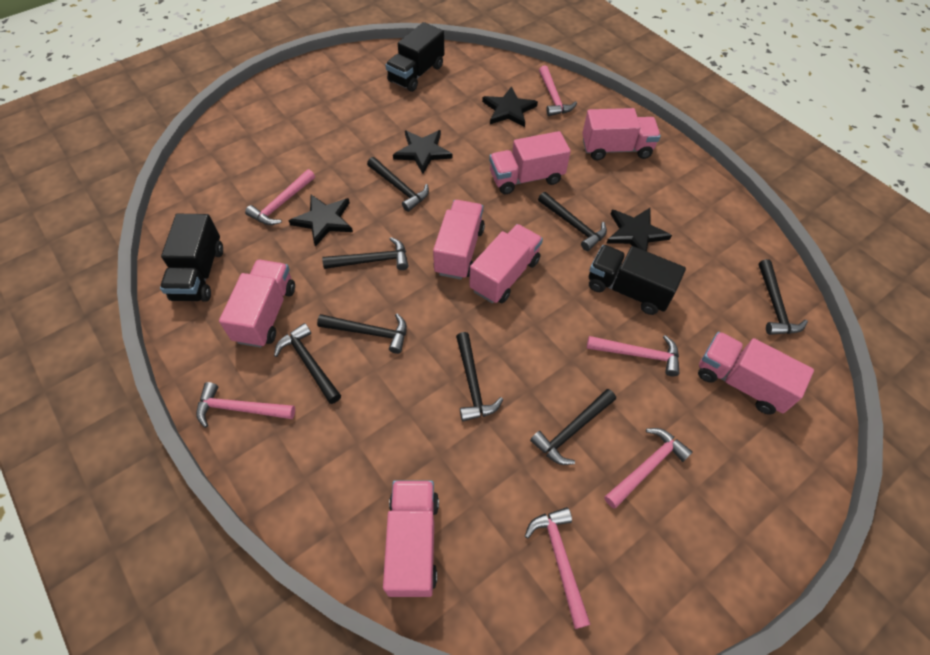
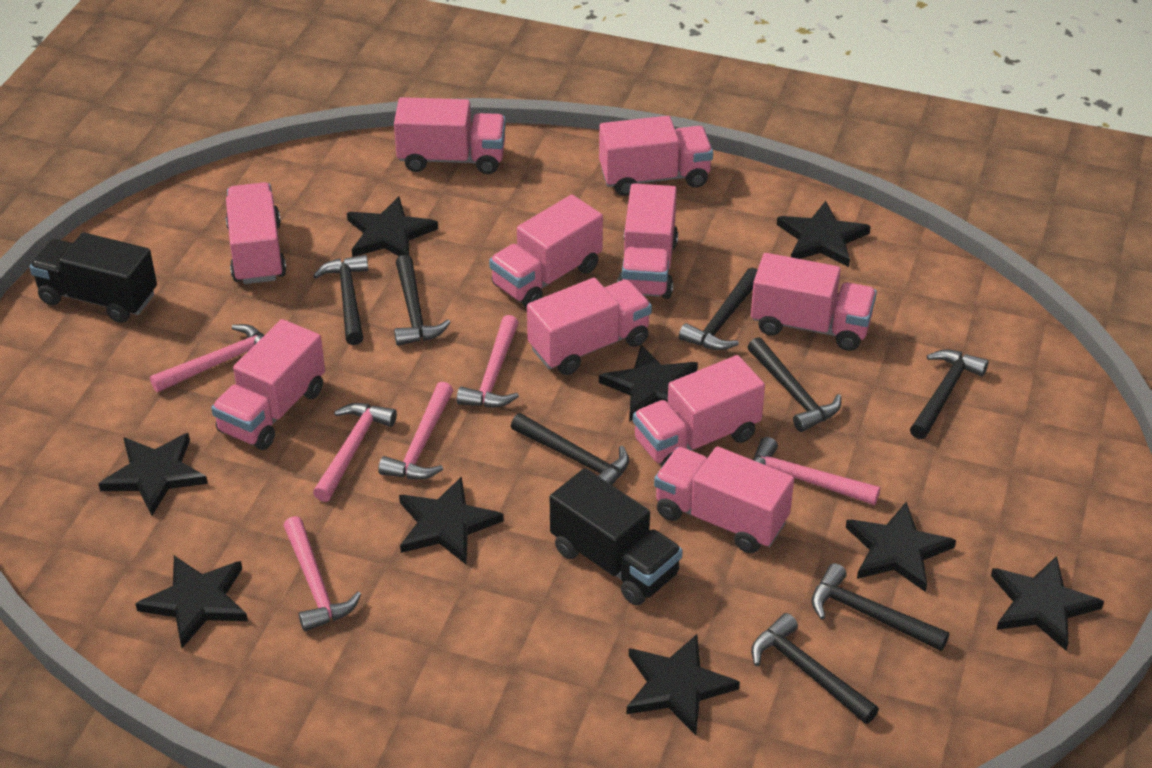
black star: [289,195,353,247] [393,130,453,174] [482,86,538,127] [606,208,672,251] = 4 -> [98,433,208,515] [135,556,248,648] [347,196,438,257] [399,476,503,564] [599,345,698,422] [627,634,740,735] [777,201,871,267] [846,502,956,592] [991,556,1104,651] = 9
black truck: [160,214,223,302] [385,22,444,92] [589,245,686,315] = 3 -> [29,232,157,323] [550,468,683,606] = 2
pink truck: [219,260,295,348] [383,480,439,597] [433,200,485,280] [469,224,543,303] [489,131,571,194] [582,108,661,160] [698,332,814,415] = 7 -> [211,319,325,450] [226,182,287,284] [394,97,506,174] [489,195,603,308] [527,278,652,375] [599,116,713,196] [617,183,678,299] [633,355,765,468] [654,446,794,553] [751,253,877,351] = 10

